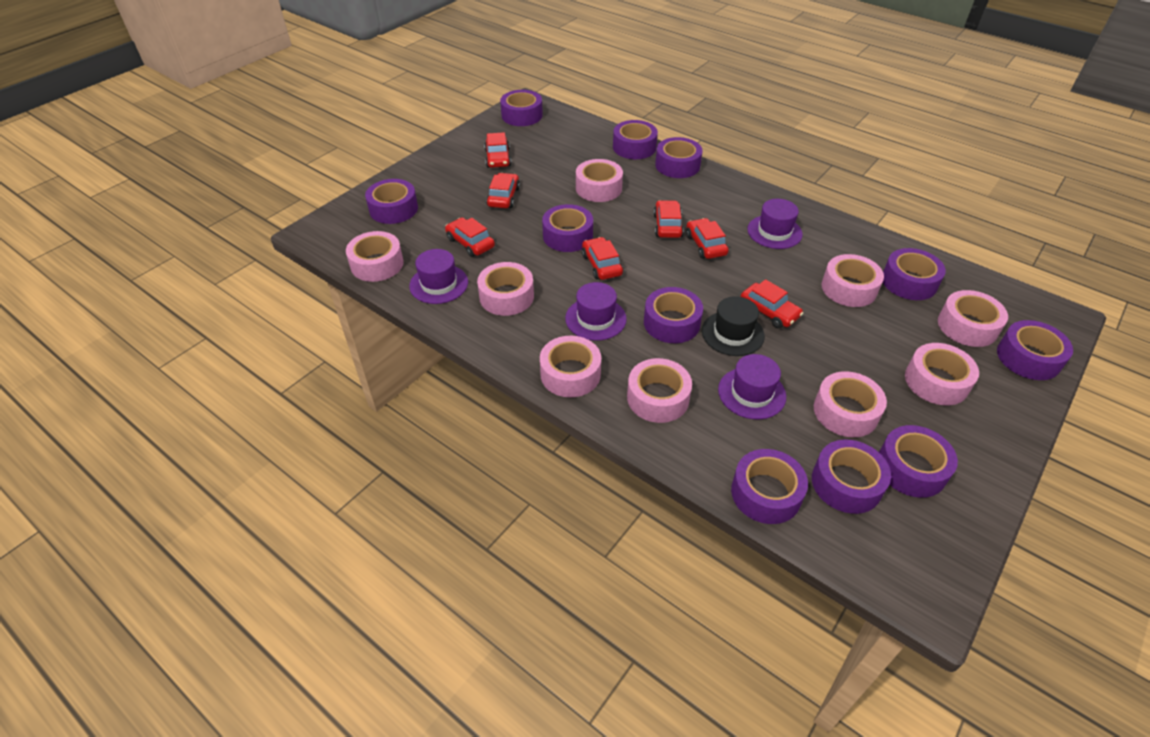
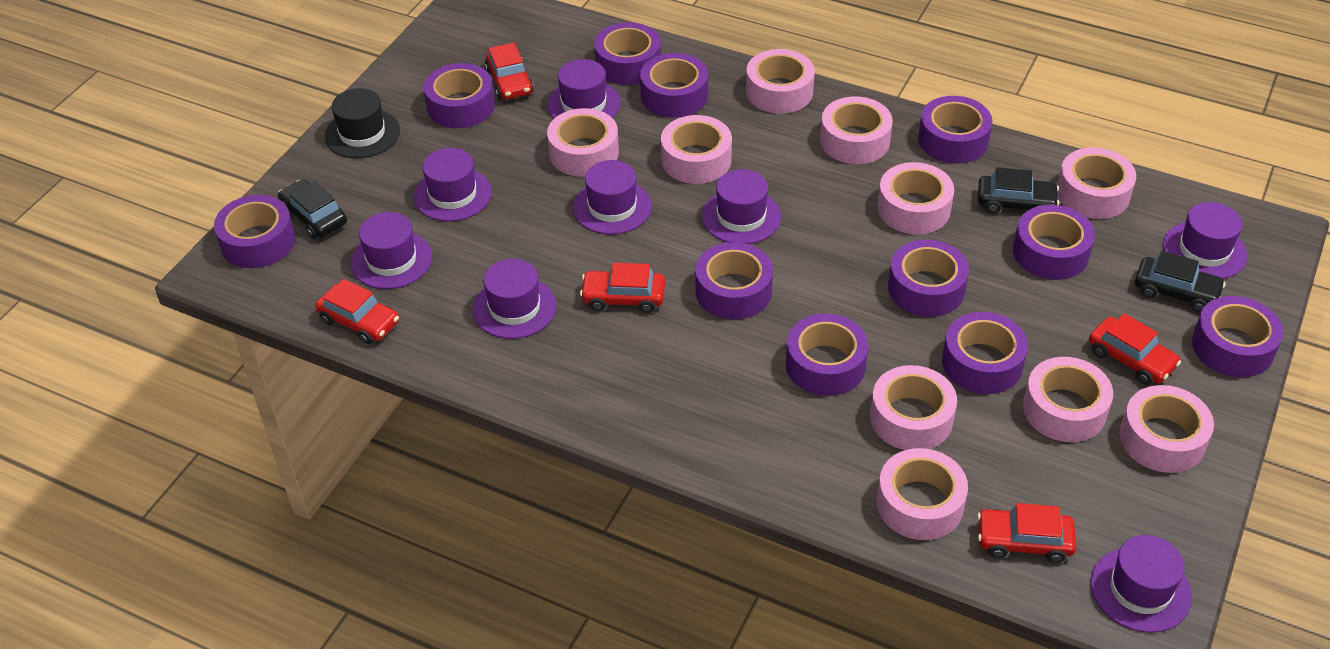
black car: none = 0 -> [278,179,347,239] [978,167,1059,213] [1135,251,1226,312] = 3
pink tape: [346,231,404,282] [477,262,534,316] [540,336,601,397] [576,159,623,202] [627,358,692,423] [814,371,887,437] [822,254,884,307] [905,343,979,405] [938,290,1008,347] = 9 -> [547,108,619,177] [661,115,732,184] [746,49,815,114] [820,97,893,164] [870,365,957,450] [877,162,954,234] [877,448,968,540] [1023,357,1113,442] [1057,148,1136,219] [1120,385,1214,473] = 10
purple hat: [409,249,468,304] [565,282,627,341] [718,354,786,420] [747,199,803,249] = 4 -> [351,212,432,289] [414,148,492,221] [473,259,557,339] [547,59,621,118] [573,160,652,234] [702,169,781,244] [1090,535,1192,633] [1163,202,1247,279] = 8
red car: [445,217,495,257] [484,132,511,168] [486,173,520,208] [582,237,623,280] [653,200,684,238] [686,218,729,259] [740,279,803,328] = 7 -> [315,279,399,344] [485,43,534,99] [580,263,665,313] [977,503,1076,563] [1089,313,1181,385] = 5

